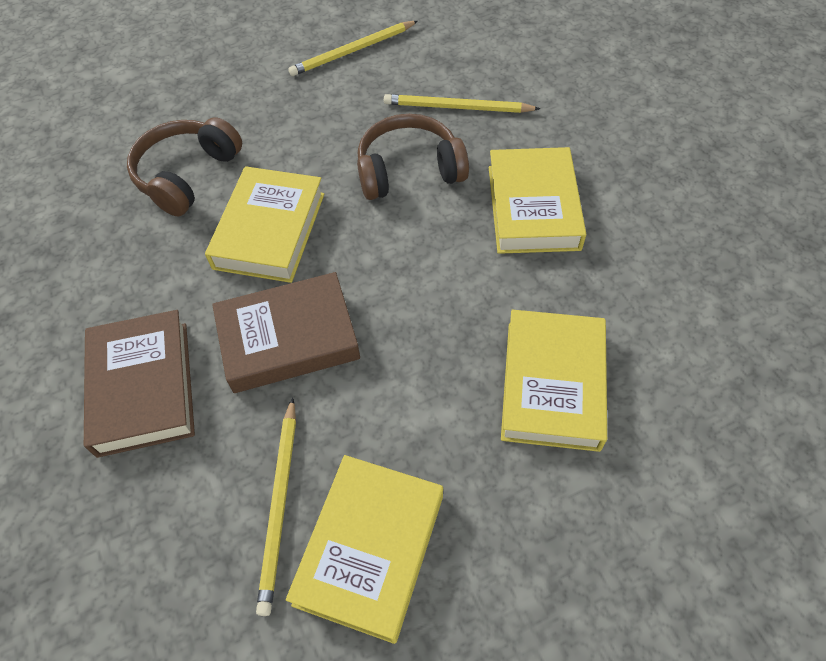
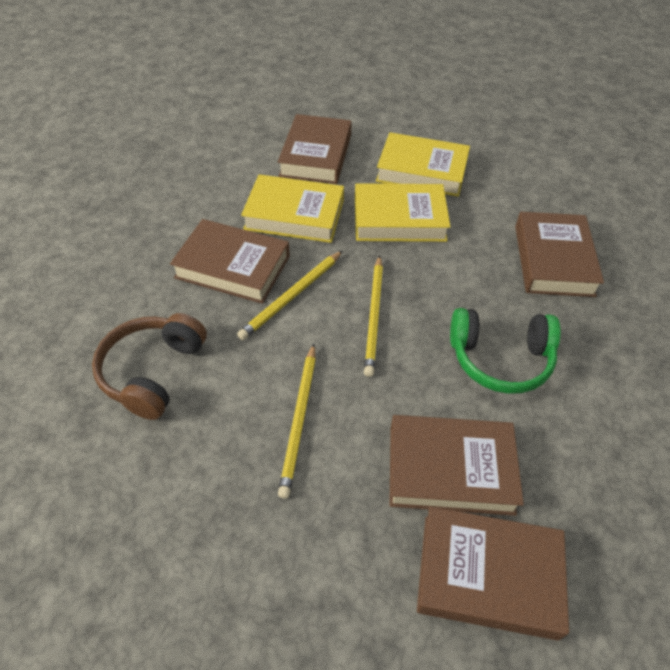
brown book: [84,310,195,458] [212,272,360,393] = 2 -> [170,219,290,304] [278,114,352,184] [389,415,524,516] [417,507,569,641] [515,212,604,297] = 5
brown headphones: [127,117,242,217] [357,114,469,200] = 2 -> [92,313,207,420] = 1
green headphones: none = 0 -> [450,308,561,394] = 1
yellow book: [205,166,324,283] [286,455,443,644] [489,147,586,254] [501,310,607,452] = 4 -> [241,174,344,243] [355,183,451,242] [376,132,470,197] = 3

